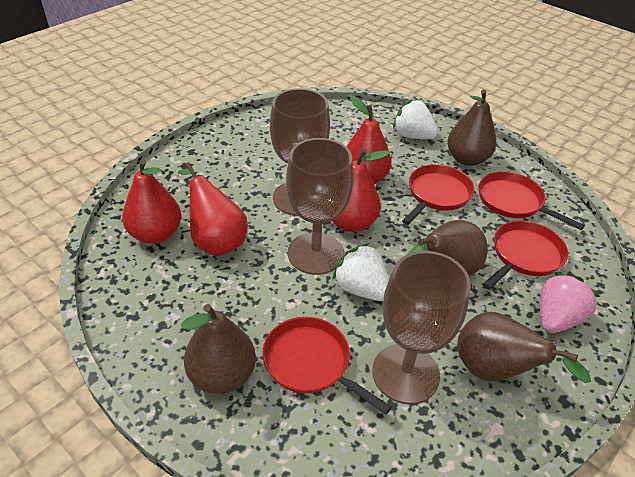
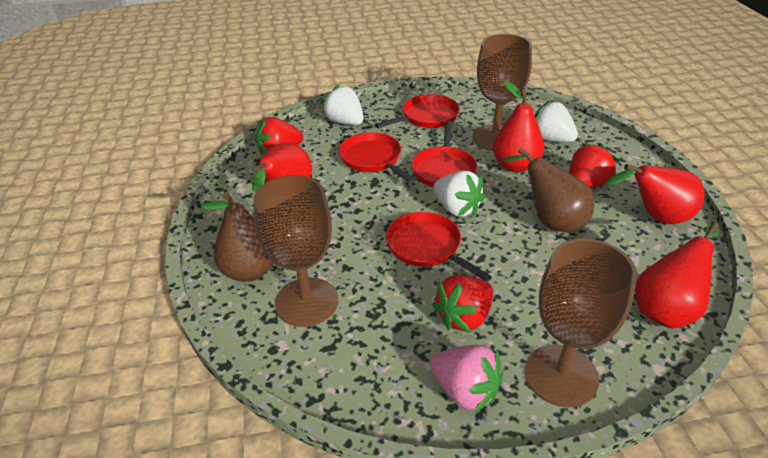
brown pear: [181,304,256,394] [408,220,488,276] [447,89,496,166] [457,312,591,383] = 4 -> [201,192,273,282] [502,148,594,233] = 2
red strawberry: none = 0 -> [256,117,303,156] [432,275,493,333] [569,143,618,188] = 3
white strawberry: [332,243,389,301] [393,99,438,139] = 2 -> [322,85,363,125] [433,171,485,217] [535,100,578,142] = 3

